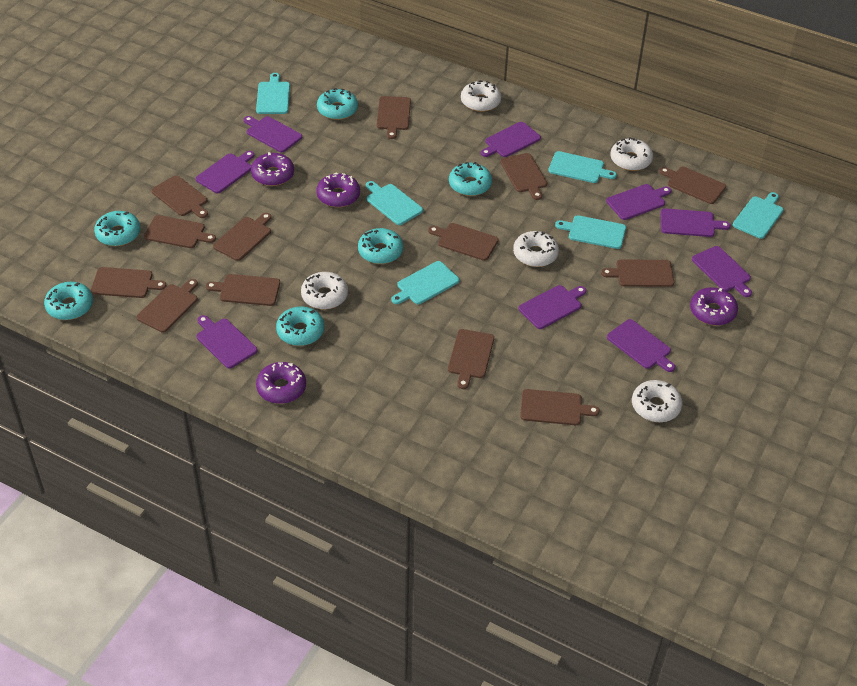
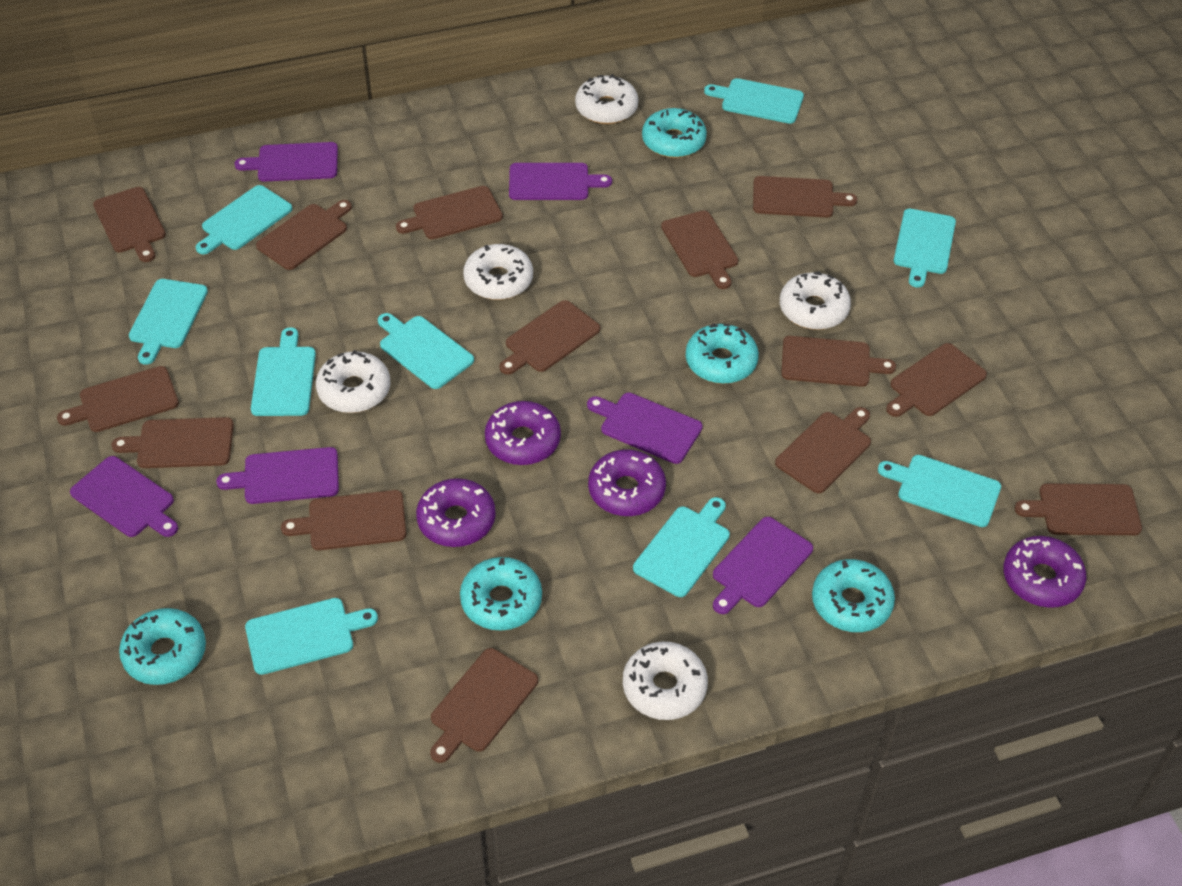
brown cutting board: [91,267,166,298] [137,279,198,333] [144,215,216,248] [151,175,208,218] [206,274,280,306] [213,213,272,261] [377,96,411,139] [428,223,498,261] [448,329,494,389] [500,153,547,200] [520,389,600,425] [601,259,674,287] [659,167,726,204] = 13 -> [57,366,179,432] [93,187,166,262] [111,417,234,468] [256,200,352,270] [281,490,406,550] [396,186,503,239] [430,648,538,763] [499,300,600,375] [661,210,738,289] [753,176,857,218] [775,407,871,493] [781,336,896,387] [886,343,987,417] [1015,483,1142,535] = 14
purple cutting board: [195,151,254,193] [197,315,258,369] [243,116,302,152] [481,122,541,157] [519,285,586,329] [606,184,671,220] [607,319,675,372] [661,208,730,237] [692,246,752,297] = 9 -> [70,456,178,537] [216,447,339,504] [234,142,338,182] [509,163,612,200] [587,393,703,464] [713,517,813,614] = 6
turquoise cutting board: [256,73,290,114] [366,181,423,225] [392,261,459,304] [548,151,617,183] [555,215,626,249] [733,192,783,239] = 6 -> [129,279,208,364] [196,185,292,254] [245,598,378,675] [251,327,316,416] [378,313,474,389] [633,497,730,597] [704,78,804,124] [878,455,1001,527] [894,209,956,288] = 9
turquoise donut: [44,282,93,320] [94,211,141,246] [276,307,324,346] [317,88,358,120] [358,228,403,264] [449,162,492,196] = 6 -> [119,608,206,685] [460,557,542,631] [642,108,707,158] [686,323,759,384] [812,559,895,632] = 5

